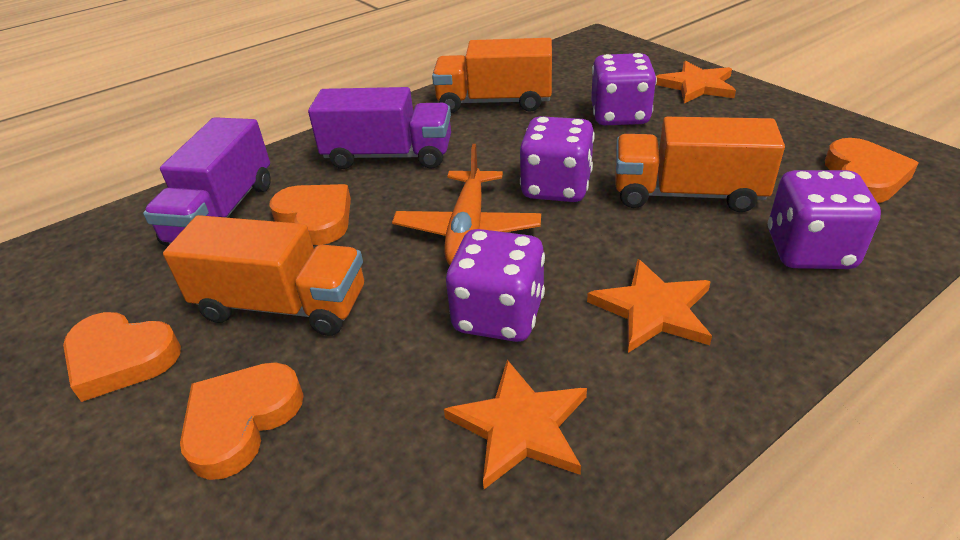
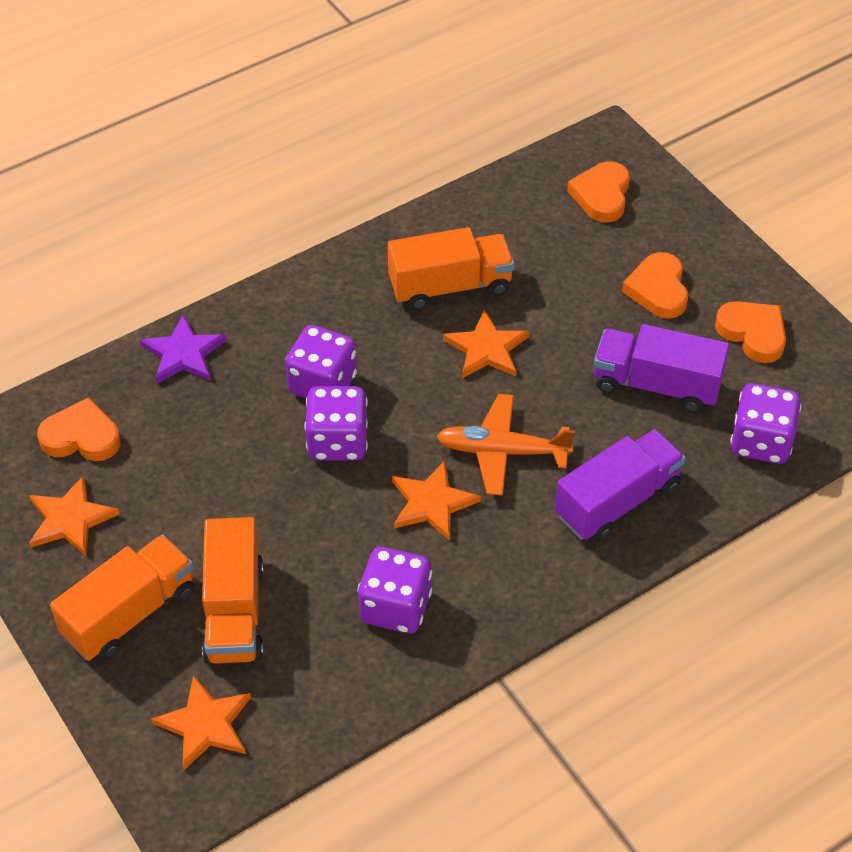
orange star: [444,360,587,489] [587,259,712,353] [656,61,736,103] = 3 -> [29,475,120,556] [151,675,251,770] [392,461,481,541] [443,310,529,378] = 4
purple star: none = 0 -> [140,315,227,384] = 1

